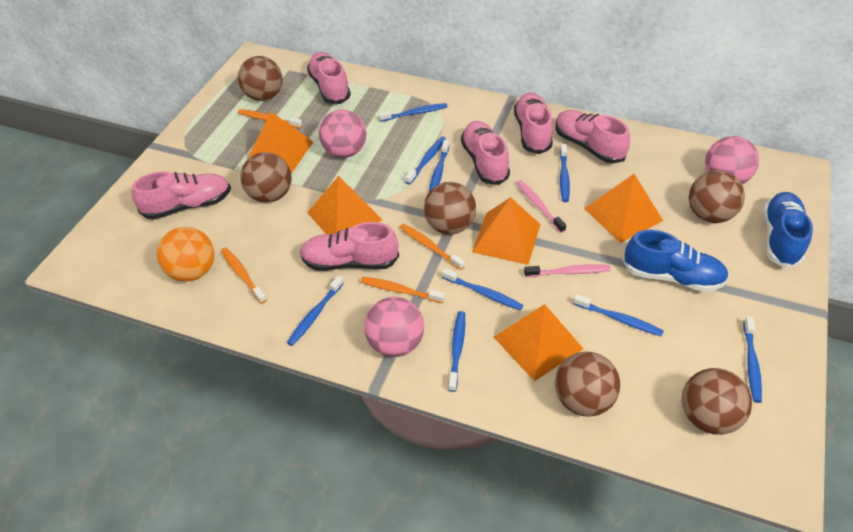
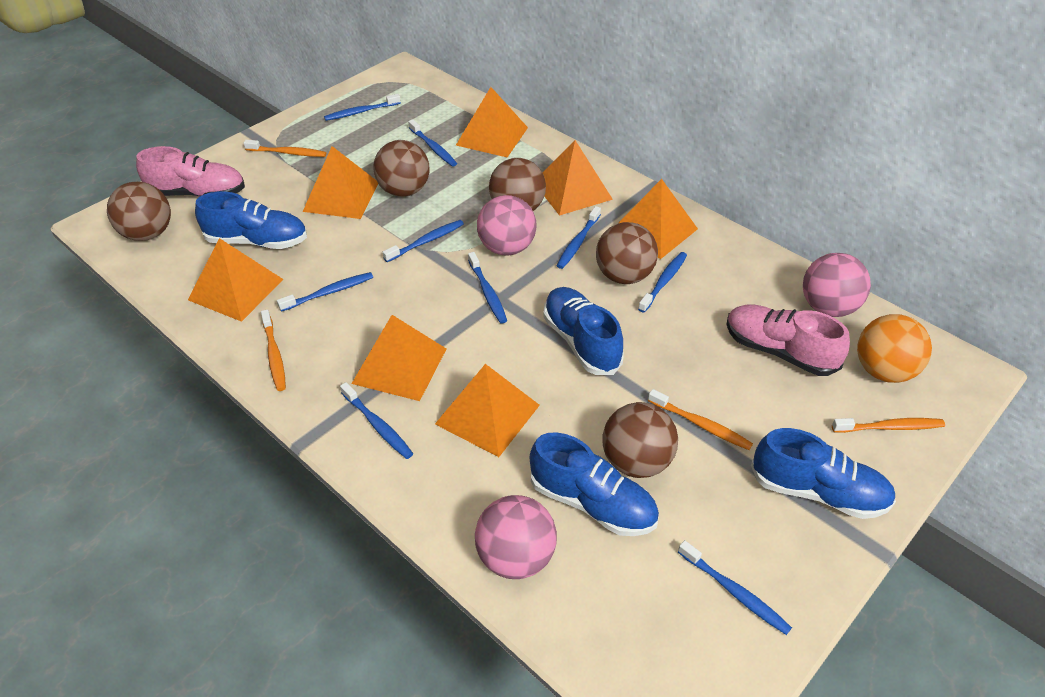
blue shoe: [623,230,729,292] [763,192,813,268] = 2 -> [195,191,307,249] [530,432,659,536] [543,287,624,375] [751,428,896,519] = 4
brown ball: [238,56,283,101] [240,152,291,203] [424,182,476,235] [555,352,620,417] [682,368,752,435] [689,170,745,223] = 6 -> [107,182,171,241] [373,140,430,197] [489,158,546,211] [596,222,658,284] [602,402,678,478] = 5
orange pyramid: [248,112,313,174] [307,176,382,234] [472,197,541,265] [494,304,583,381] [584,174,663,243] = 5 -> [188,238,284,322] [303,146,378,219] [351,315,446,401] [435,364,540,457] [456,87,528,157] [542,140,613,216] [619,179,698,259] = 7
pink shoe: [132,172,231,220] [300,222,399,271] [307,52,351,104] [461,121,510,185] [514,92,553,154] [555,110,630,164] = 6 -> [136,146,245,197] [726,304,850,376] = 2
pink toothbrush: [516,180,566,233] [524,264,611,277] = 2 -> none = 0

